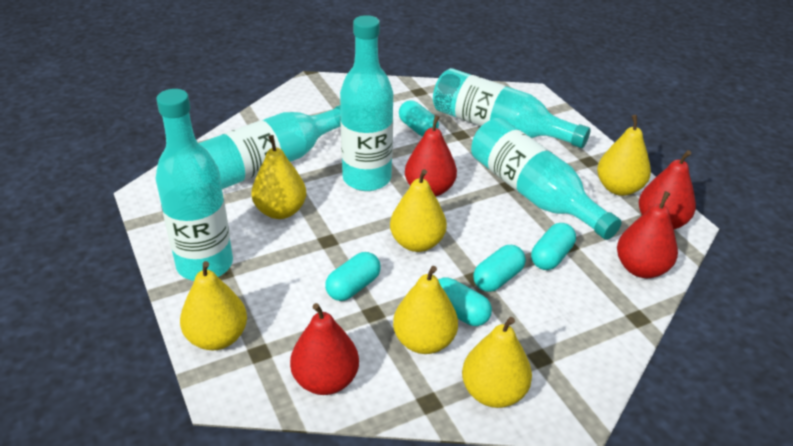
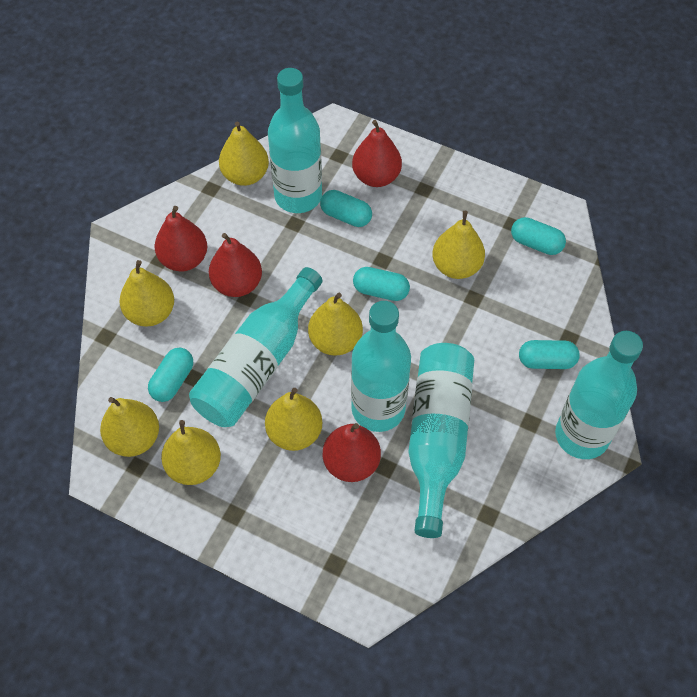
yellow pear: [180,261,247,350] [251,135,306,219] [390,169,447,252] [393,266,458,354] [462,317,532,408] [597,115,651,196] = 6 -> [100,397,159,457] [120,260,174,326] [161,420,221,485] [219,121,269,186] [265,388,322,451] [308,293,363,356] [432,211,485,279] = 7

